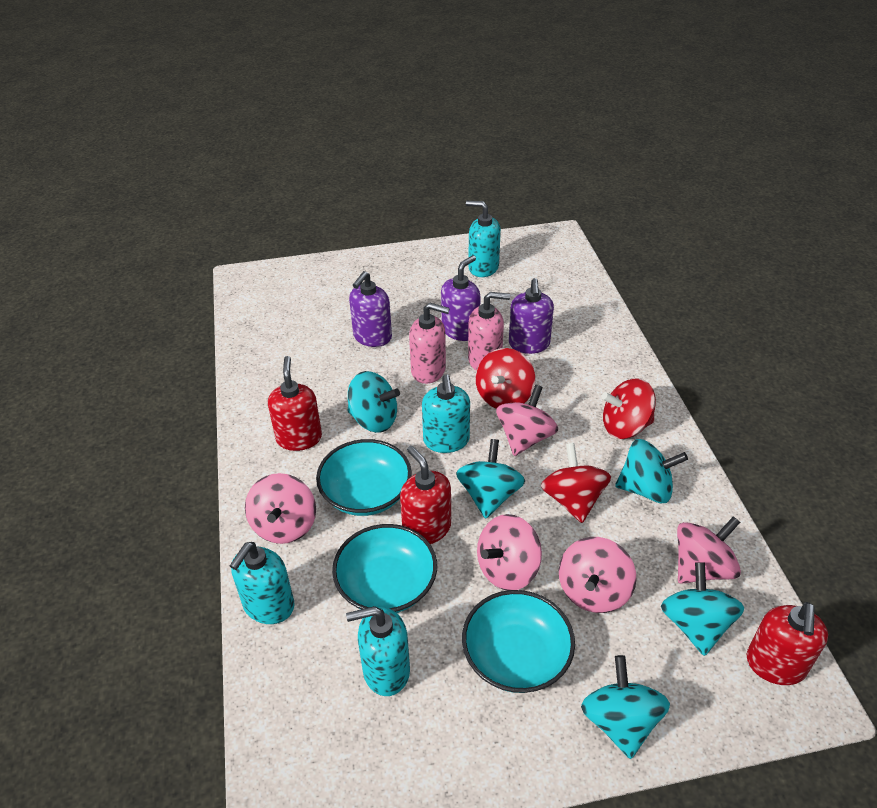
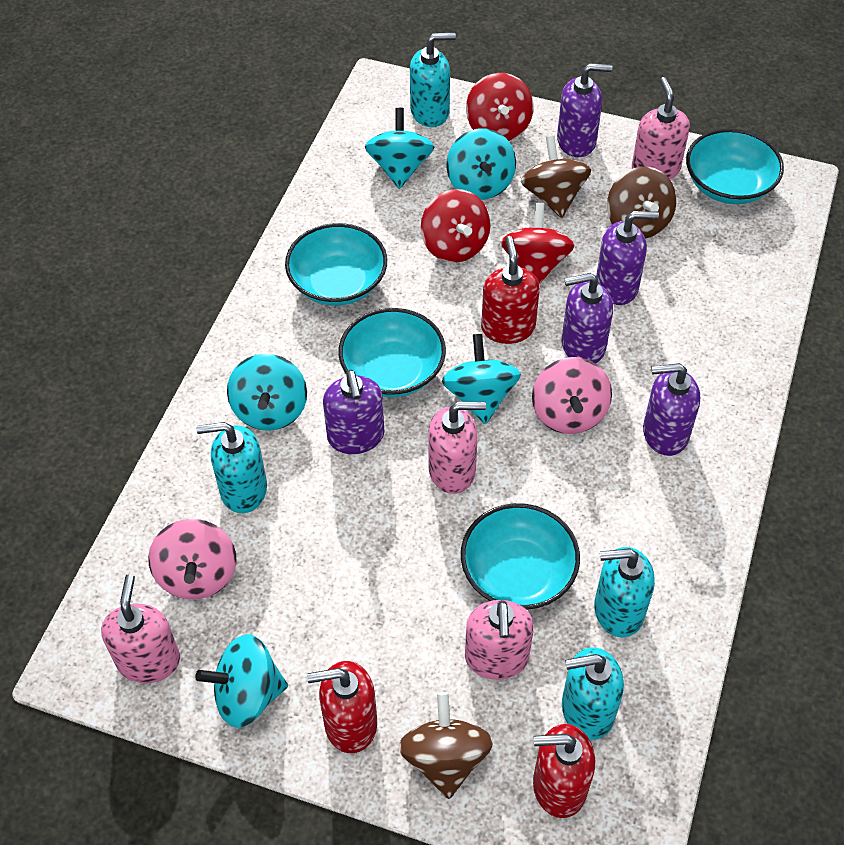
brown spinning top: none = 0 -> [398,692,493,799] [521,136,591,218] [607,166,677,239] = 3
pink soap dispenser: [409,303,450,384] [468,292,510,371] = 2 -> [101,574,180,683] [428,401,486,494] [465,600,534,680] [632,77,690,179] = 4
pink spinning top: [245,473,316,544] [477,514,542,591] [496,385,558,456] [559,537,636,613] [677,516,741,584] = 5 -> [148,519,236,599] [532,357,612,434] = 2
purple soap dispenser: [349,271,392,347] [441,255,481,341] [509,278,554,354] = 3 -> [323,370,384,454] [557,63,613,157] [562,273,613,363] [596,211,659,305] [643,363,700,456] = 5
turquoise bowl: [316,439,412,516] [332,524,437,613] [462,590,575,693] = 3 -> [285,223,387,306] [339,308,446,397] [461,503,580,610] [686,129,784,204] = 4

